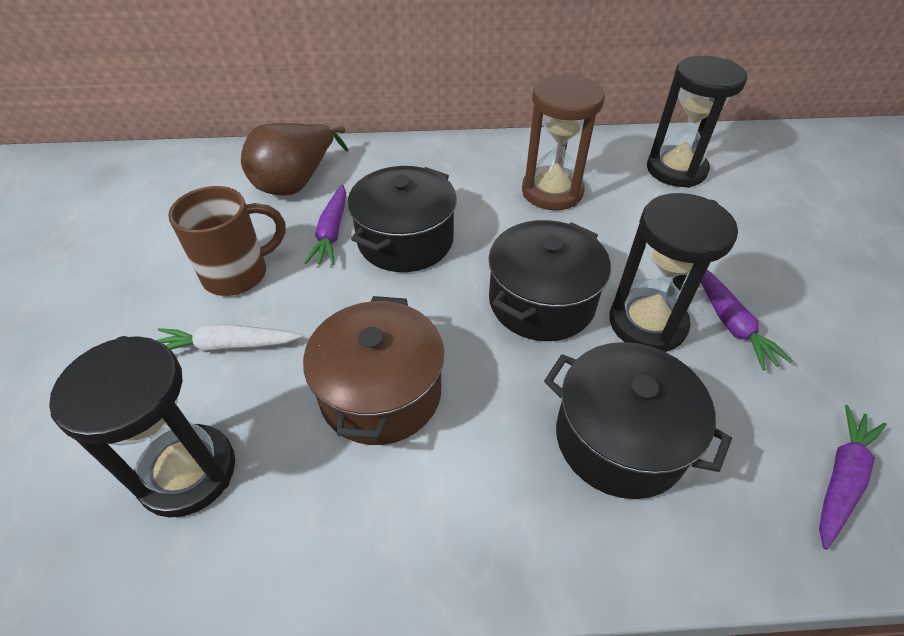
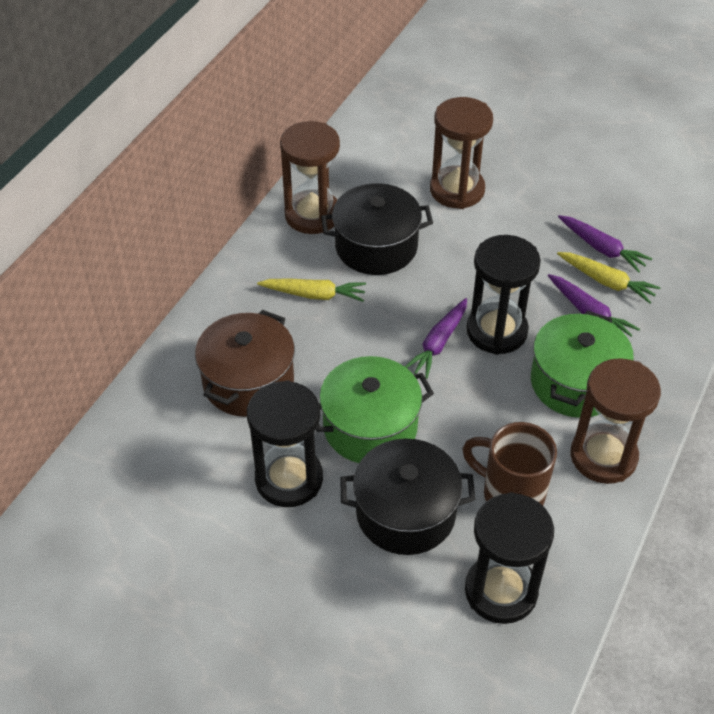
black pot: [348,166,457,272] [488,220,611,341] [544,342,732,499] = 3 -> [321,183,433,275] [340,439,476,555] = 2
brown hourglass: [522,74,605,210] = 1 -> [280,121,340,234] [430,97,493,209] [570,358,661,484] = 3
brown pear: [241,123,348,196] = 1 -> none = 0
green pot: none = 0 -> [316,356,434,463] [531,311,634,418] = 2
white carrot: [156,324,302,352] = 1 -> none = 0
yellow carrot: none = 0 -> [257,278,366,302] [557,252,660,304] = 2

